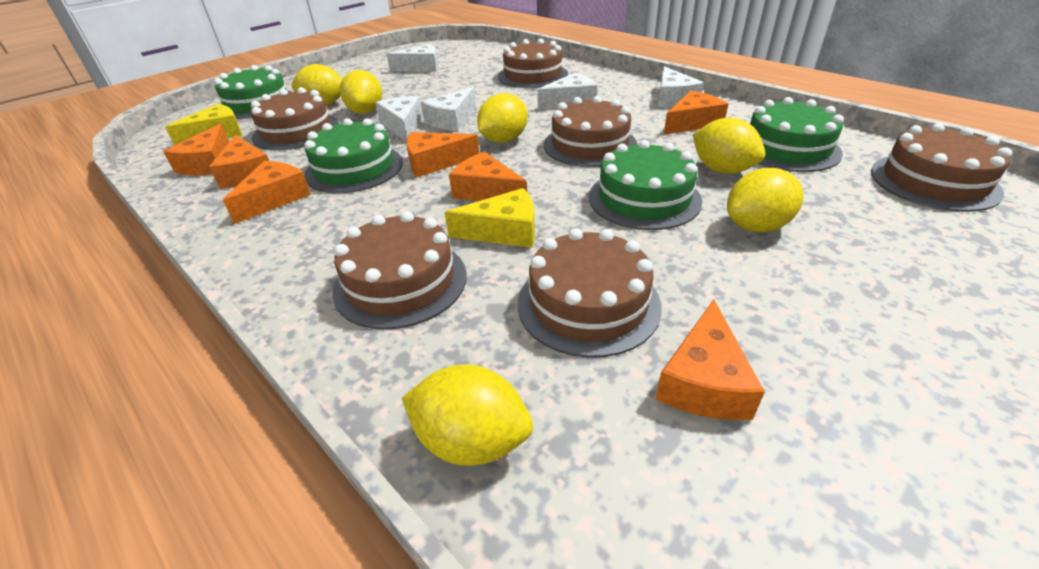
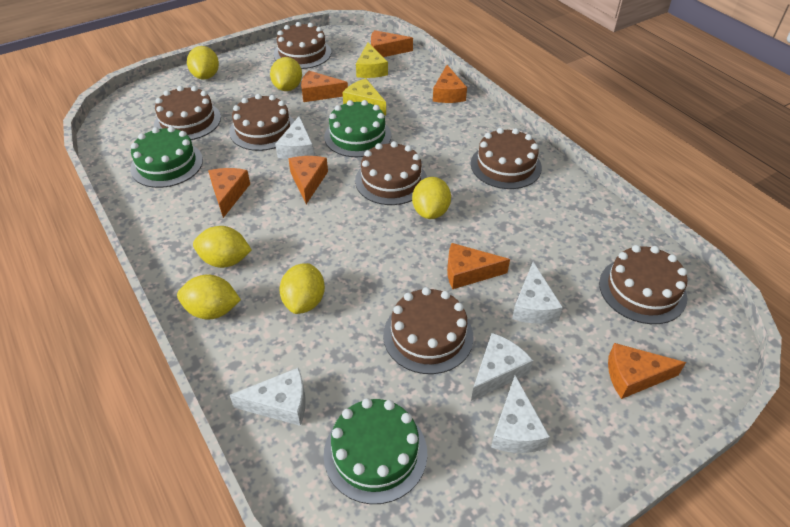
brown cake: [251,87,339,150] [332,211,467,330] [498,39,568,88] [518,228,662,358] [544,96,637,167] [871,123,1012,212] = 6 -> [154,86,221,140] [230,94,295,151] [274,22,331,69] [355,141,427,205] [383,287,474,374] [471,128,542,189] [599,245,688,324] = 7
green cake: [214,65,291,119] [304,118,403,193] [589,140,702,230] [750,97,844,172] = 4 -> [130,126,203,188] [324,100,391,157] [324,398,427,504] = 3

